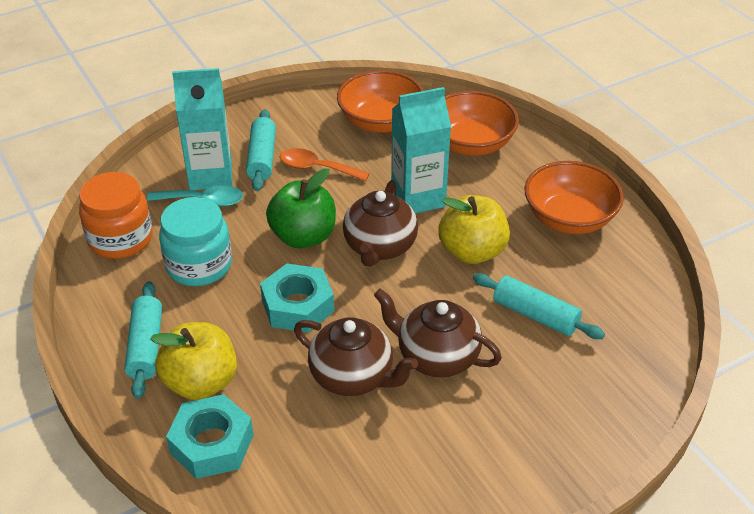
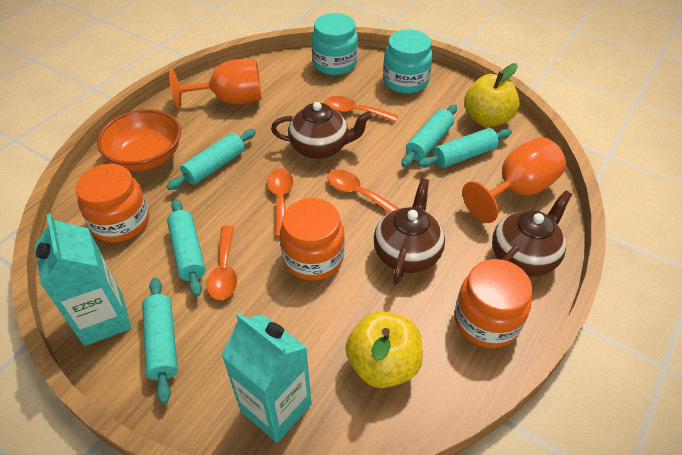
green apple: [266,168,336,248] = 1 -> none = 0
orange bowl: [337,70,424,133] [445,91,519,156] [525,161,624,234] = 3 -> [97,109,181,171] = 1
orange goblet: none = 0 -> [169,59,262,109] [462,137,566,223] = 2
orange jar: [79,172,152,259] = 1 -> [75,164,149,242] [280,198,345,281] [454,259,533,348] = 3
orange spoon: [280,148,370,181] = 1 -> [206,225,237,300] [267,169,293,237] [325,96,398,122] [327,170,400,213] = 4
turquoise jar: [159,197,232,286] = 1 -> [312,13,358,75] [383,30,433,94] = 2
turquoise nut: [166,394,254,479] [260,263,334,333] = 2 -> none = 0
turquoise rolling pin: [124,281,162,399] [246,109,276,191] [473,273,605,339] = 3 -> [142,277,178,404] [167,129,256,190] [167,199,205,297] [401,105,457,167] [418,128,512,168] = 5
turquoise spoon: [147,185,243,207] = 1 -> none = 0

